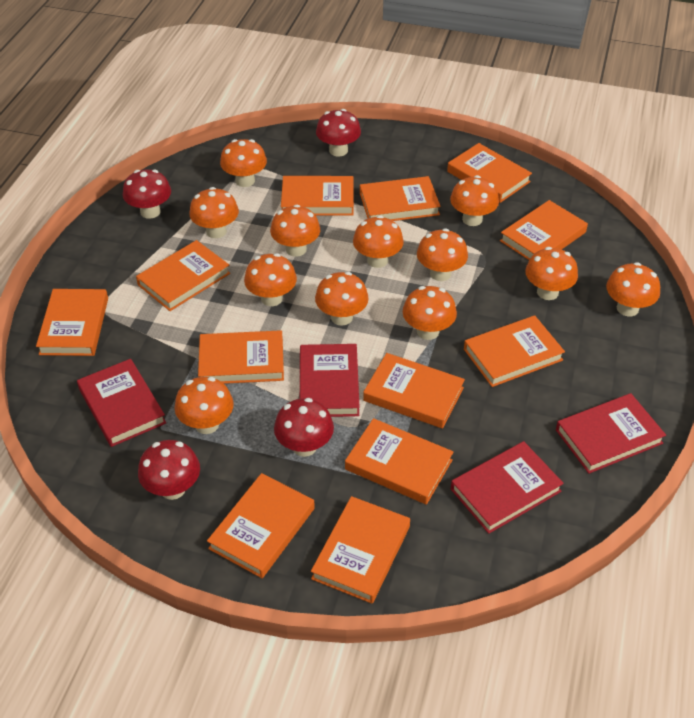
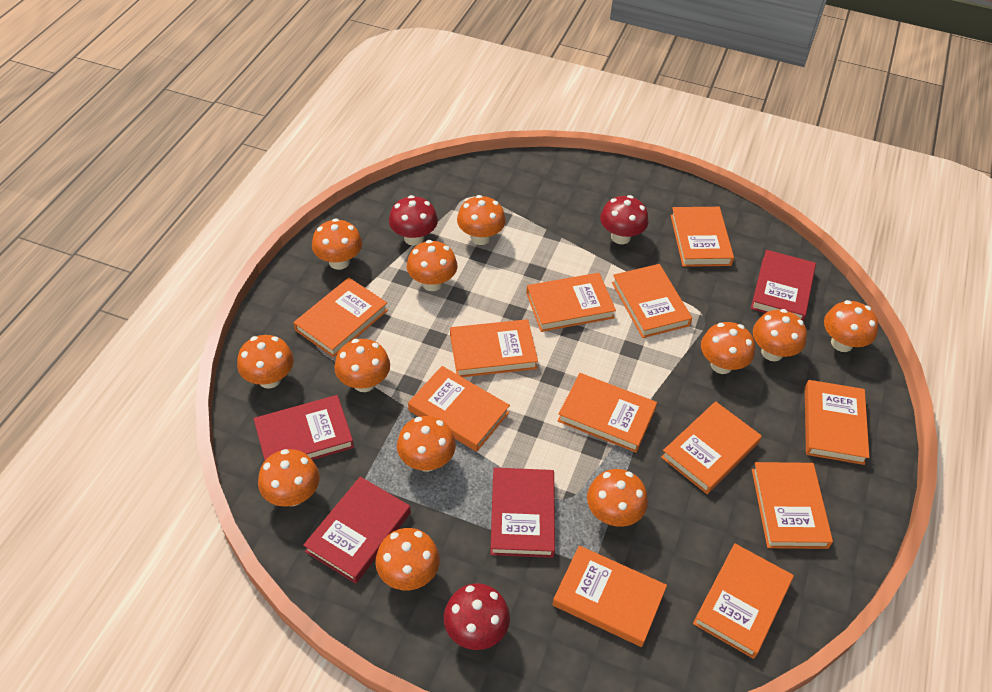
red mushroom: [123,170,171,219] [138,440,200,500] [274,398,334,457] [316,109,361,157] = 4 -> [389,195,438,246] [444,583,510,650] [600,195,648,244] = 3

